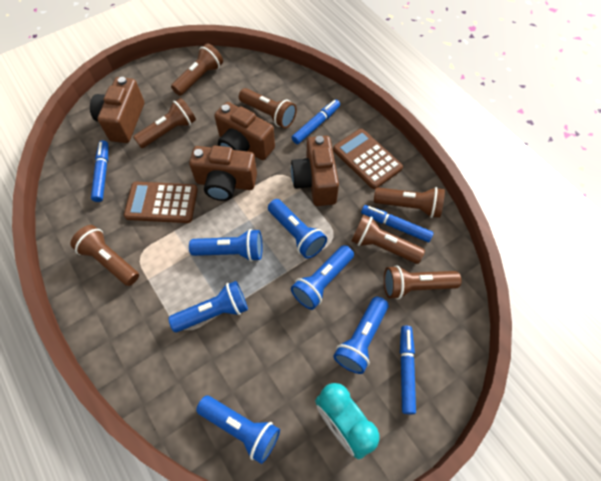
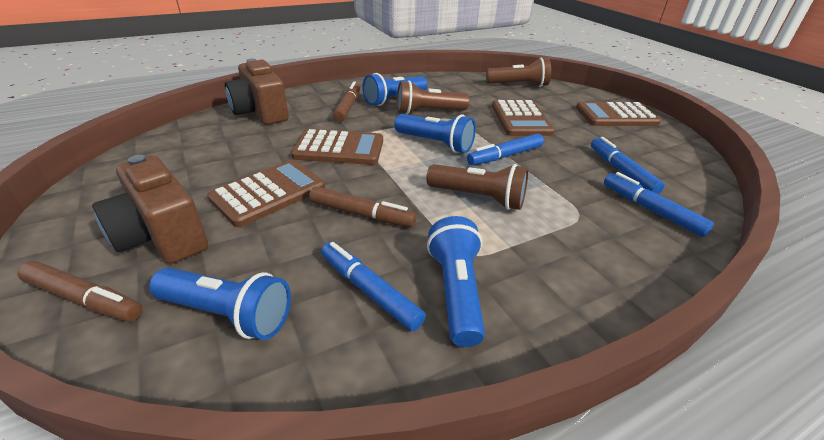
blue flashlight: [168,281,248,332] [189,229,262,262] [196,396,280,464] [268,199,327,259] [291,245,354,310] [333,297,389,374] = 6 -> [149,268,291,340] [362,73,428,106] [394,114,476,153] [427,216,485,347] = 4
brown calculator: [124,182,198,223] [333,129,403,189] = 2 -> [207,160,325,227] [291,129,383,165] [492,100,555,136] [576,102,661,126] = 4
brown camera: [90,77,144,143] [189,146,257,201] [215,102,275,160] [291,136,339,206] = 4 -> [92,155,208,264] [225,59,289,125] = 2
brown flashlight: [70,225,139,286] [133,98,196,148] [171,43,223,96] [239,88,297,128] [351,214,425,264] [374,187,445,218] [384,265,462,299] = 7 -> [397,80,469,114] [426,164,528,210] [486,58,551,87] = 3
brown marker: none = 0 -> [17,261,143,322] [309,186,417,227] [333,81,360,122] = 3
turquoise clock: [315,383,379,459] = 1 -> none = 0

